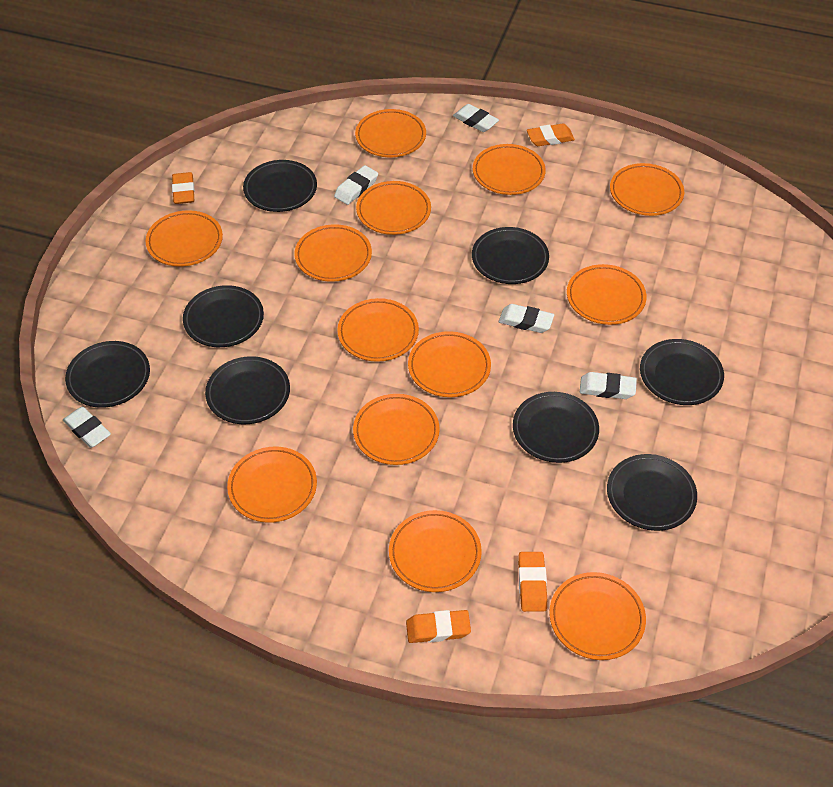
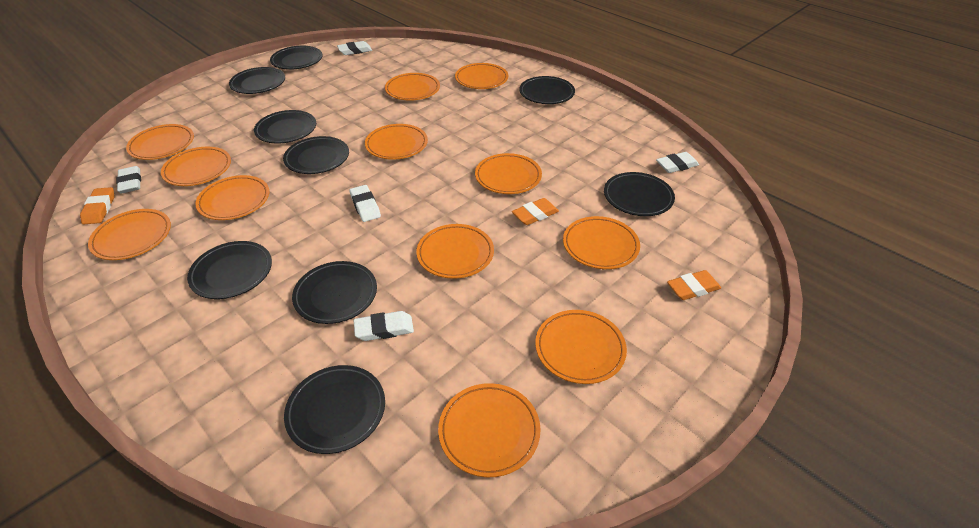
black plate: [65,341,150,408] [183,285,264,347] [205,356,290,424] [243,160,317,212] [472,227,549,284] [513,392,599,463] [607,454,697,531] [640,339,724,405] = 8 -> [187,241,272,299] [229,67,285,94] [254,110,316,143] [270,46,323,70] [283,136,349,174] [284,365,385,454] [292,261,377,324] [519,76,575,104] [604,172,675,216] = 9
orange eraser: [172,172,195,204] [406,610,471,643] [518,552,547,612] [527,124,575,146] = 4 -> [80,187,115,225] [512,198,559,225] [667,270,721,300] = 3
orange plate: [145,210,223,267] [227,447,317,523] [295,224,372,282] [337,298,419,362] [353,394,440,465] [355,109,426,157] [356,181,431,235] [389,510,482,592] [408,331,491,397] [473,144,546,195] [549,572,646,660] [567,264,646,325] [610,163,684,216] = 13 -> [88,209,171,260] [126,124,194,160] [161,147,231,186] [195,175,269,220] [365,124,428,160] [385,73,440,101] [416,224,494,279] [438,383,541,477] [455,63,508,89] [475,153,542,194] [535,310,627,384] [563,216,640,269] = 12

